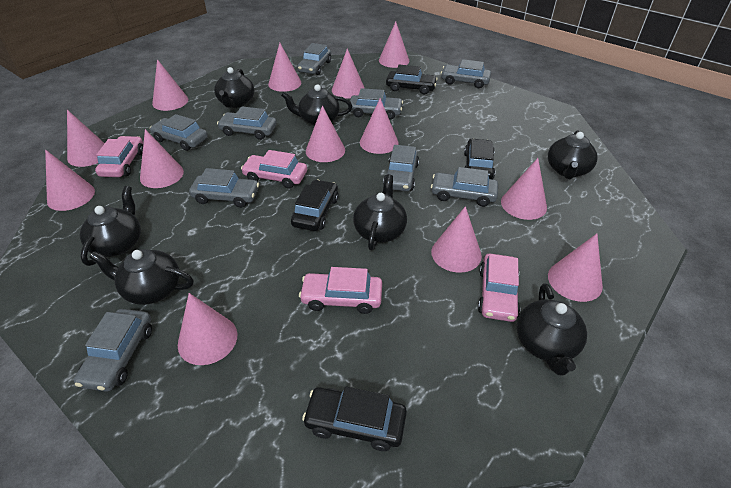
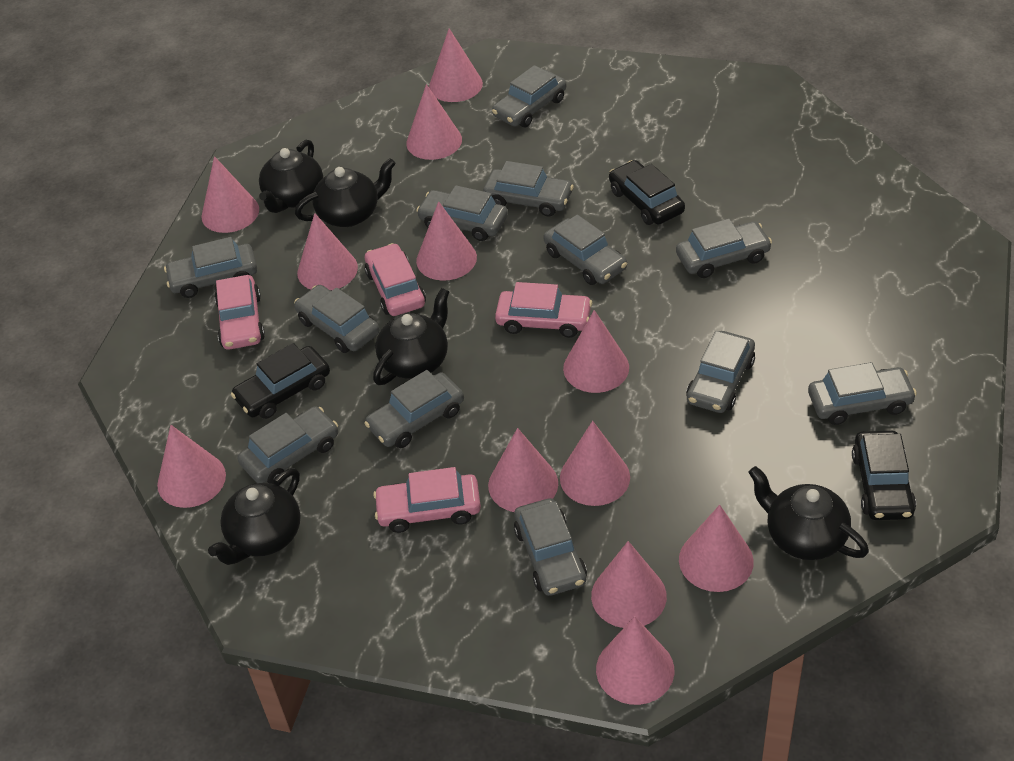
black car: [291,180,338,231] [302,387,407,451] [386,65,438,94] [464,138,495,179] = 4 -> [231,343,330,419] [609,160,685,225] [852,431,916,520] = 3
black teapot: [80,186,141,266] [89,249,194,305] [214,67,254,108] [281,84,352,126] [353,174,407,250] [517,283,587,376] [548,130,598,179] = 7 -> [208,468,301,565] [259,140,323,213] [295,158,396,227] [373,288,449,385] [748,466,869,560] = 5
grey car: [74,309,152,392] [150,114,208,151] [189,168,259,208] [217,106,277,140] [297,43,331,75] [350,88,403,120] [383,145,419,191] [431,167,498,207] [441,59,491,88] = 9 -> [164,237,257,298] [237,406,338,484] [294,285,380,353] [364,370,464,448] [416,185,508,241] [483,161,574,216] [492,65,566,127] [514,498,587,596] [543,215,627,285] [676,218,772,278] [686,331,755,413] [808,362,917,425] = 12
pink cone: [45,150,95,211] [67,110,105,167] [140,129,184,188] [152,59,188,111] [178,293,237,365] [268,43,301,92] [306,106,345,162] [332,49,365,99] [360,98,398,154] [379,22,409,68] [431,206,482,273] [501,158,547,220] [548,234,603,302] = 13 -> [157,425,226,508] [201,156,259,233] [297,213,358,290] [406,84,462,160] [416,201,477,281] [429,28,483,102] [488,428,558,512] [560,421,630,506] [563,310,629,393] [591,541,667,628] [596,616,674,705] [679,505,754,592] = 12

